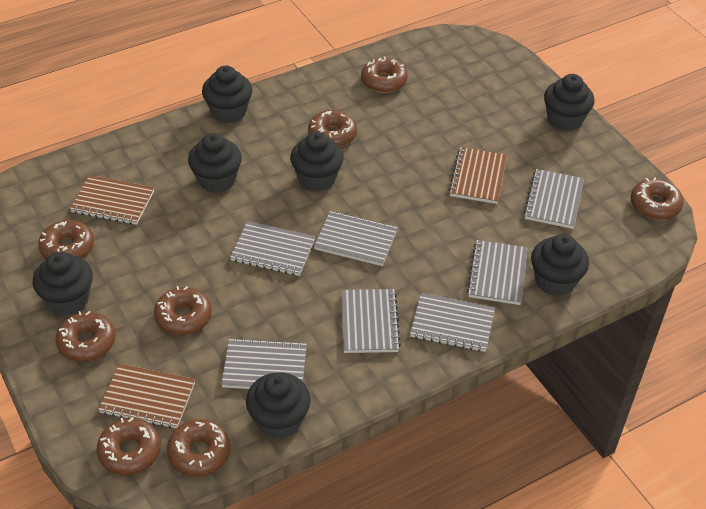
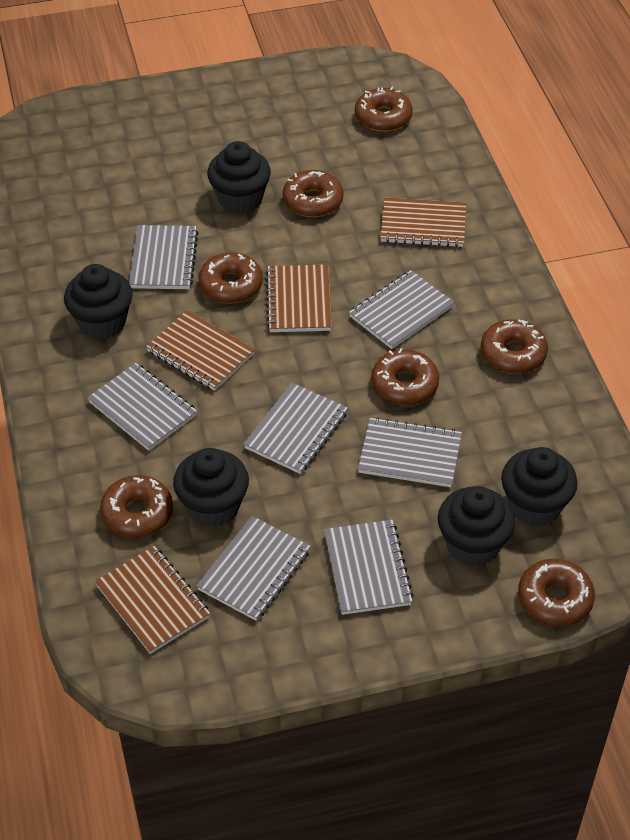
black cupcake: [33,252,93,315] [188,133,242,193] [202,66,252,123] [246,372,311,439] [290,132,344,192] [531,234,589,296] [544,74,595,131] = 7 -> [64,264,133,339] [173,448,249,527] [207,141,271,214] [438,486,515,566] [501,447,578,526] = 5
brown donut: [38,220,94,259] [56,311,115,362] [97,417,161,475] [154,286,212,335] [167,419,231,477] [308,110,357,147] [361,56,408,93] [631,178,684,220] = 8 -> [100,475,173,538] [199,252,263,304] [283,170,344,217] [355,87,413,132] [371,348,439,406] [481,319,548,374] [518,559,595,627] = 7
brown notebook: [70,175,154,225] [98,364,195,429] [449,147,507,204] = 3 -> [95,546,210,654] [146,310,255,391] [266,264,332,332] [380,198,466,247] = 4

